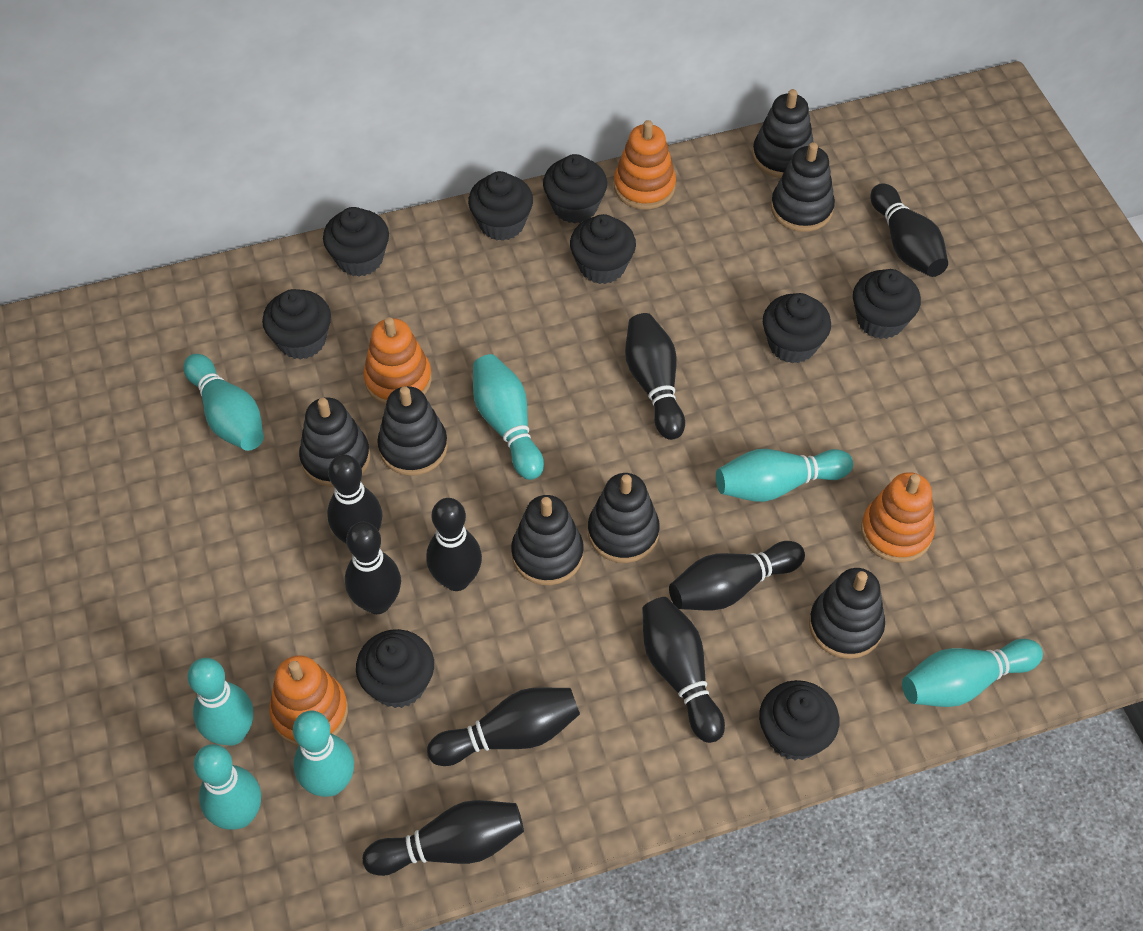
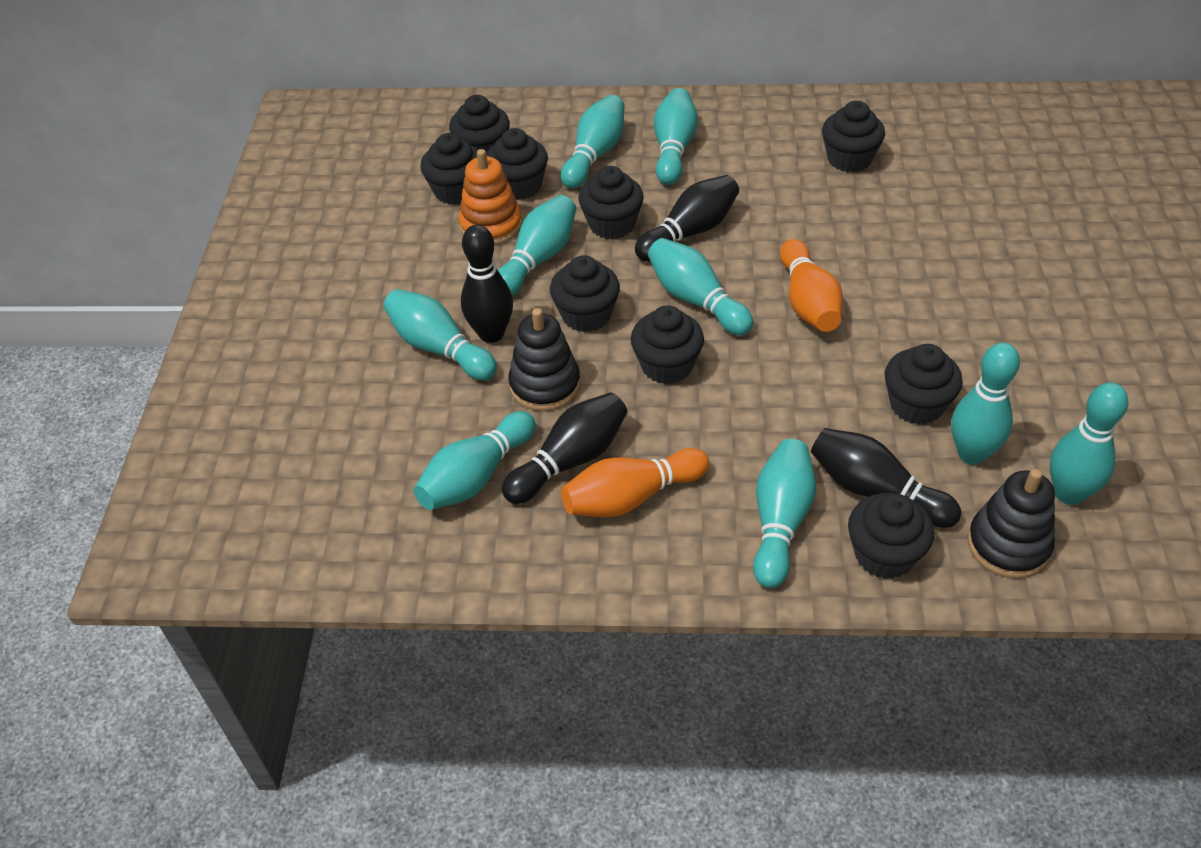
black bowling pin: [327,454,382,543] [345,522,401,614] [363,800,524,876] [426,498,482,591] [427,687,580,766] [625,313,685,440] [642,597,725,743] [669,541,805,610] [870,183,948,277] = 9 -> [461,225,513,343] [502,392,628,504] [635,175,739,261] [811,428,961,528] = 4
black stacking toy: [299,397,370,487] [377,386,448,476] [511,495,584,585] [588,473,660,563] [752,89,813,178] [771,142,835,232] [809,568,885,659] = 7 -> [508,308,580,411] [968,469,1055,578] = 2
orange bowling pin: none = 0 -> [561,448,709,518] [780,239,843,332] = 2
orange stacking toy: [269,655,348,746] [363,317,432,405] [614,120,676,210] [861,472,935,563] = 4 -> [459,149,522,245] = 1
turquoise bowling pin: [183,354,264,451] [187,658,253,746] [194,744,261,830] [293,711,354,797] [473,354,544,480] [716,449,853,502] [902,639,1043,707] = 7 -> [383,289,497,381] [414,411,536,510] [498,195,576,296] [561,95,624,189] [648,238,753,335] [654,88,698,185] [753,439,816,588] [951,343,1020,465] [1050,382,1128,505] = 9

